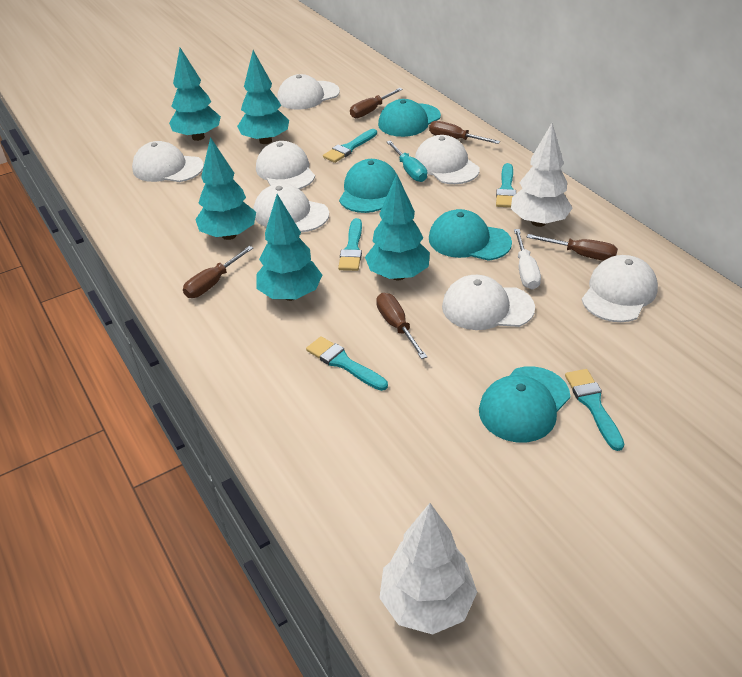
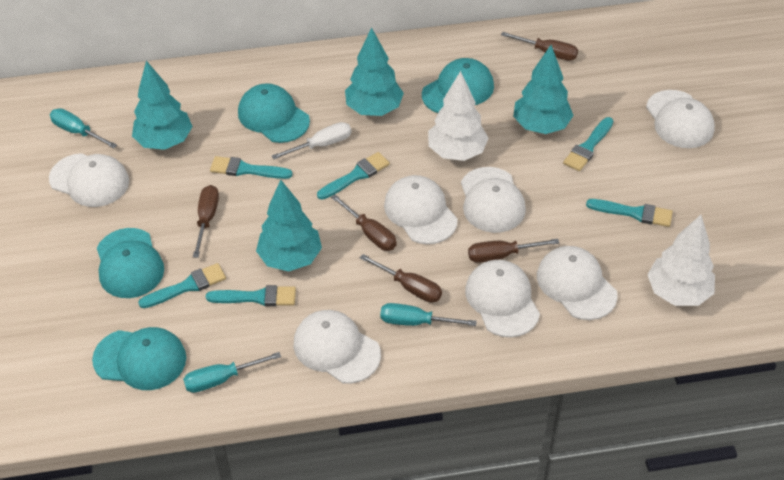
turquoise brush: [306,336,388,391] [323,129,377,163] [338,218,362,271] [496,163,516,208] [565,369,624,451] = 5 -> [138,263,226,308] [206,285,296,306] [210,156,293,179] [317,152,390,200] [563,117,613,171] [586,199,673,227] = 6
turquoise screwdriver: [387,141,427,182] = 1 -> [50,108,117,148] [183,352,281,393] [380,303,477,326] = 3
turquoise tree: [169,48,221,141] [195,137,256,240] [237,50,289,144] [256,194,322,301] [365,174,430,280] = 5 -> [132,61,193,150] [256,180,322,271] [345,28,404,116] [513,45,574,134] = 4

